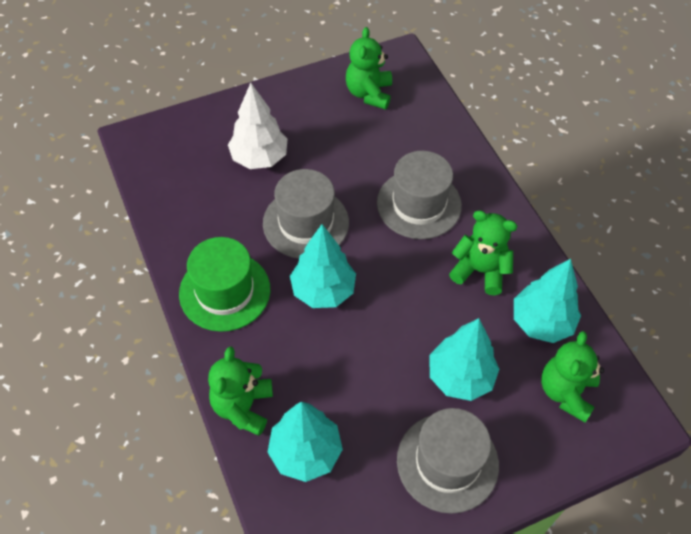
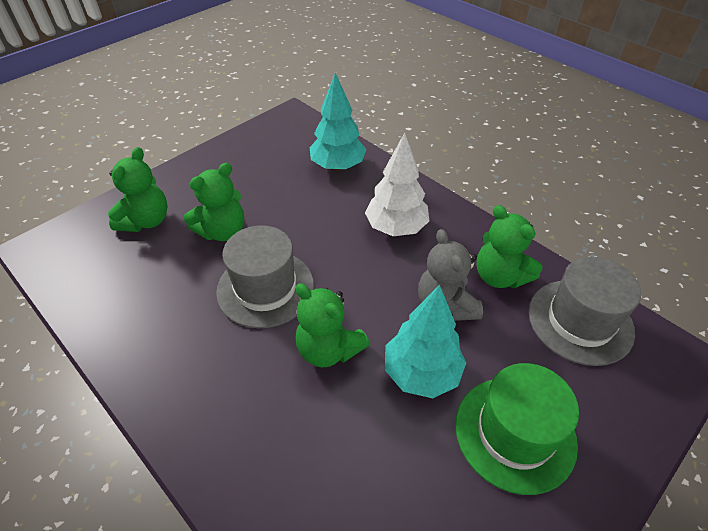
grey hat: [263,169,349,259] [377,151,462,239] [397,408,499,514] = 3 -> [216,225,314,328] [529,257,641,366] = 2
grey teddy bear: none = 0 -> [418,229,483,321] = 1
turquoise tree: [268,402,343,482] [290,224,356,308] [429,318,499,401] [514,259,581,343] = 4 -> [310,73,366,171] [385,285,466,398] = 2

